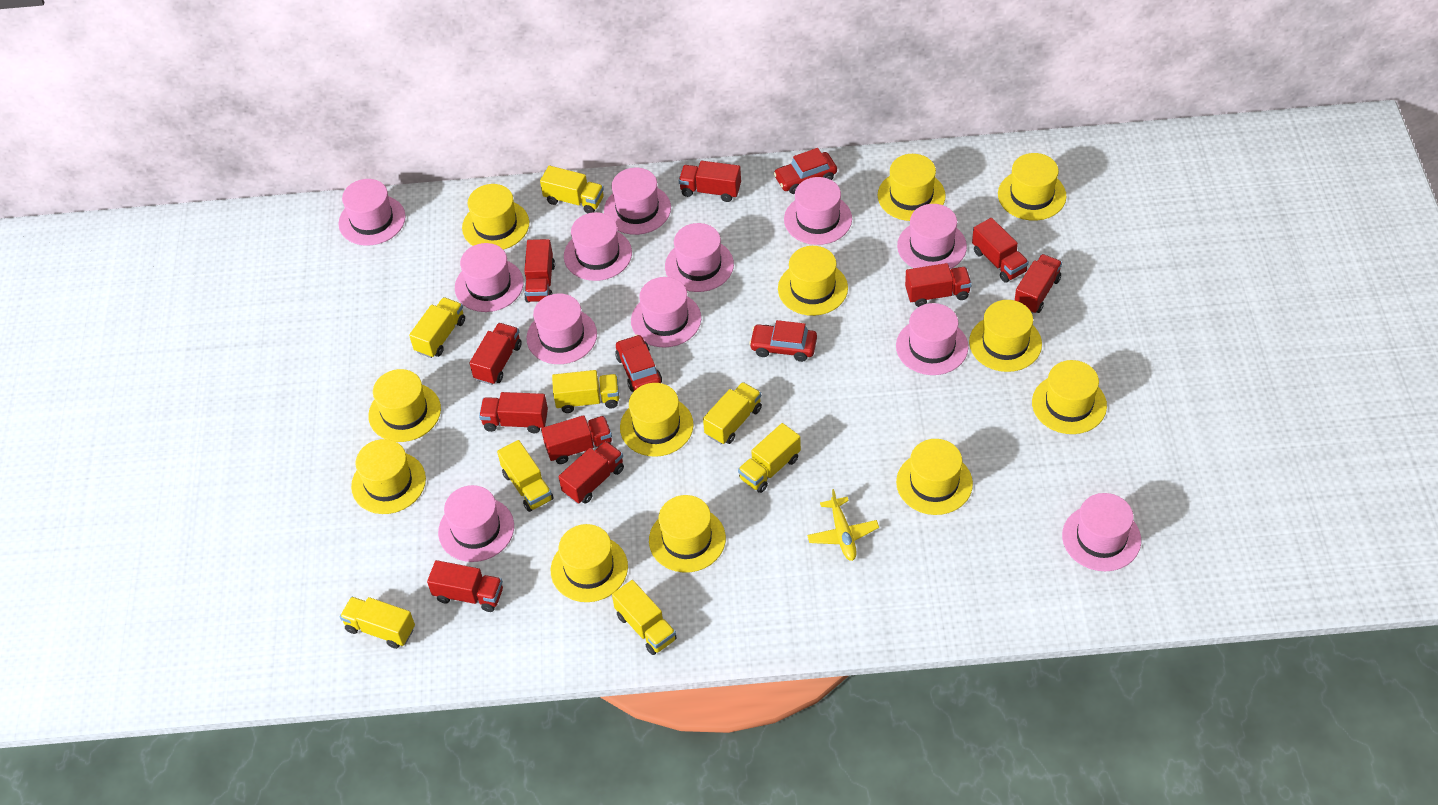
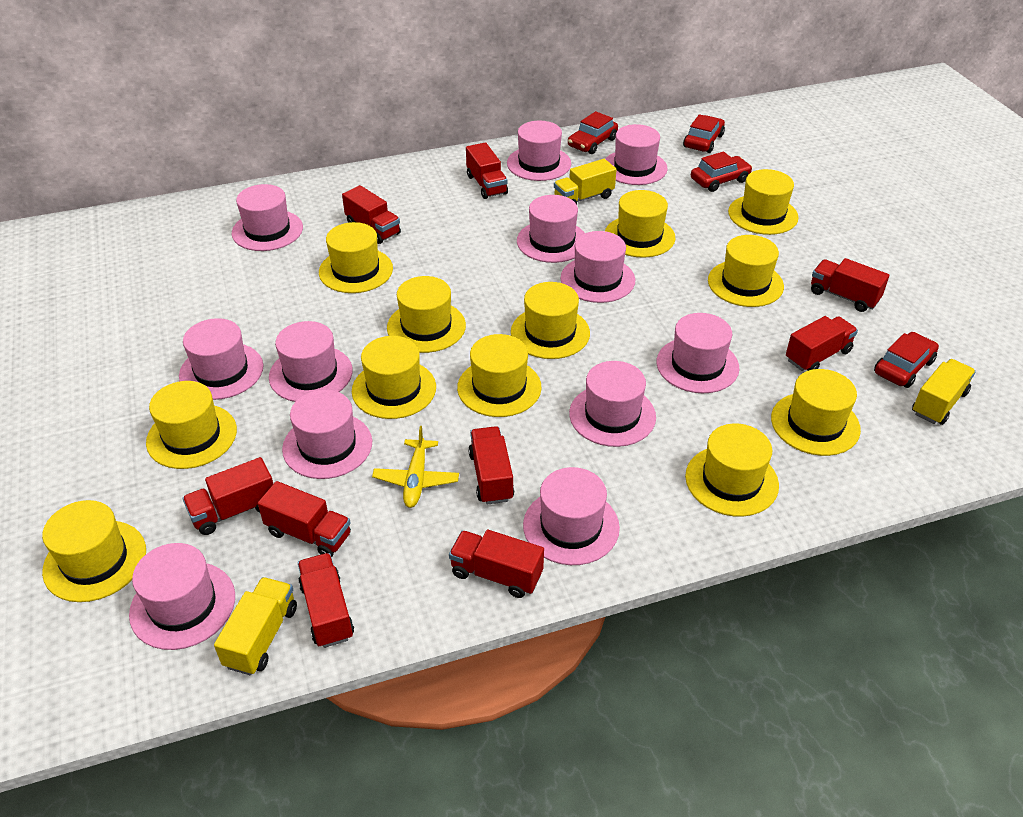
red car: [615,335,662,392] [749,320,817,362] [773,148,837,194] = 3 -> [568,111,618,154] [683,114,725,153] [691,151,752,192] [874,332,939,388] = 4
red truck: [427,560,503,612] [470,323,522,385] [479,392,548,433] [524,239,555,302] [541,415,612,464] [559,441,624,504] [679,161,741,202] [905,263,972,307] [972,218,1029,283] [1015,254,1062,314] = 10 -> [182,457,273,535] [258,481,351,557] [298,553,354,648] [342,185,401,244] [449,530,544,598] [466,142,508,199] [468,426,514,505] [786,316,858,371] [811,258,889,312] = 9
yellow truck: [340,597,415,649] [409,297,465,358] [497,440,554,512] [540,166,604,213] [552,370,619,413] [612,580,677,655] [703,382,762,444] [738,423,801,493] = 8 -> [214,577,297,675] [554,159,617,204] [912,359,976,425] = 3

